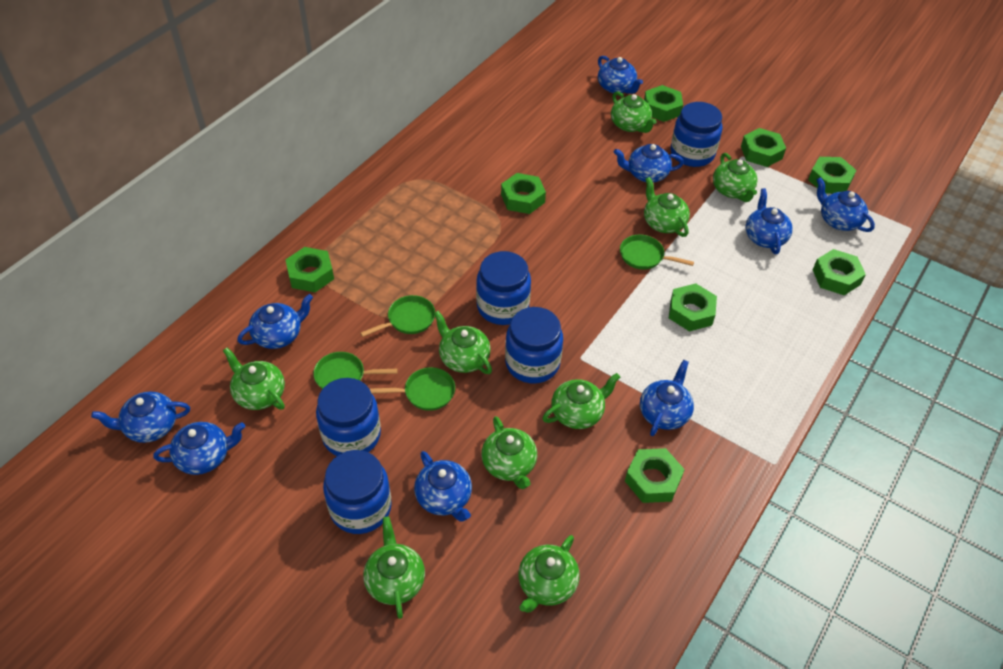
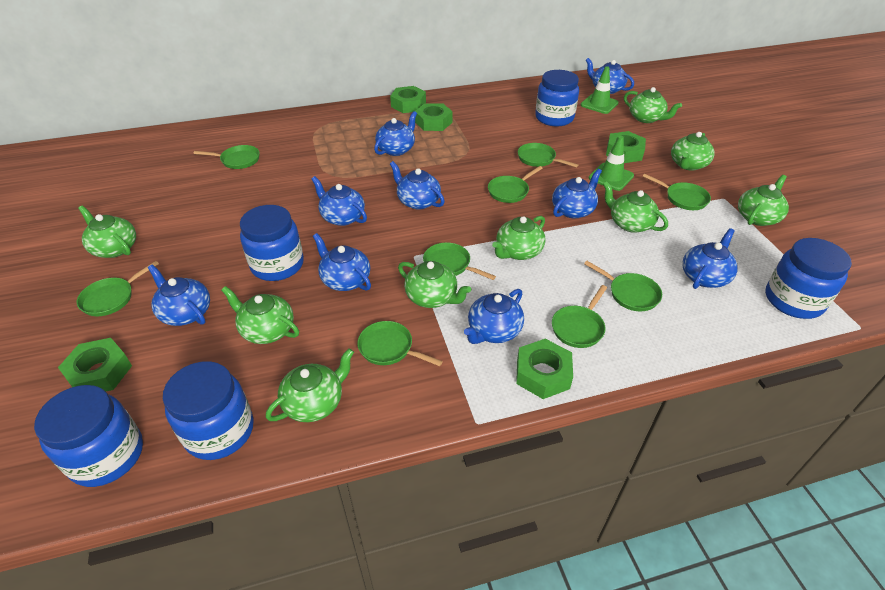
green nut: [286,247,334,292] [501,173,546,214] [625,448,685,503] [644,85,683,122] [669,283,717,331] [741,128,786,167] [808,157,856,194] [813,249,866,295] = 8 -> [58,338,132,391] [390,86,426,113] [415,103,453,131] [516,339,573,399] [606,131,646,163] = 5
green pan: [313,352,398,389] [360,295,435,337] [370,367,455,411] [620,235,694,269] = 4 -> [77,261,159,316] [194,145,260,169] [357,321,443,366] [423,243,496,280] [488,166,543,203] [518,143,578,168] [552,285,607,348] [584,261,662,311] [643,174,711,210] = 9
green traffic cone: none = 0 -> [581,66,619,114] [589,136,634,191] = 2

